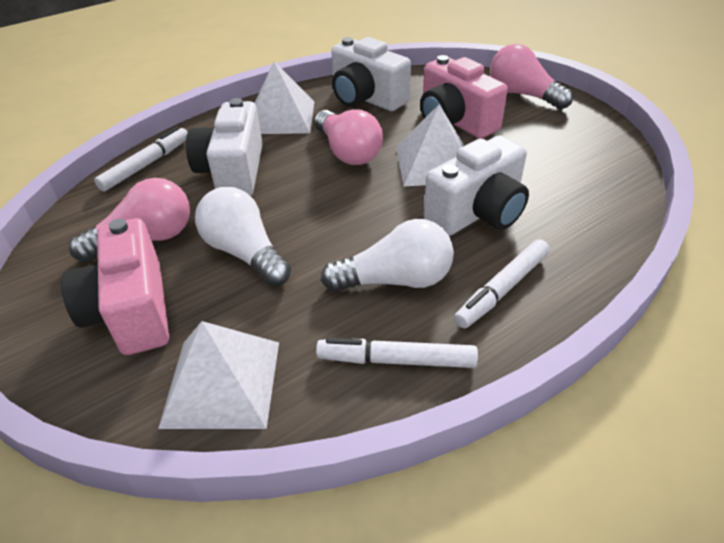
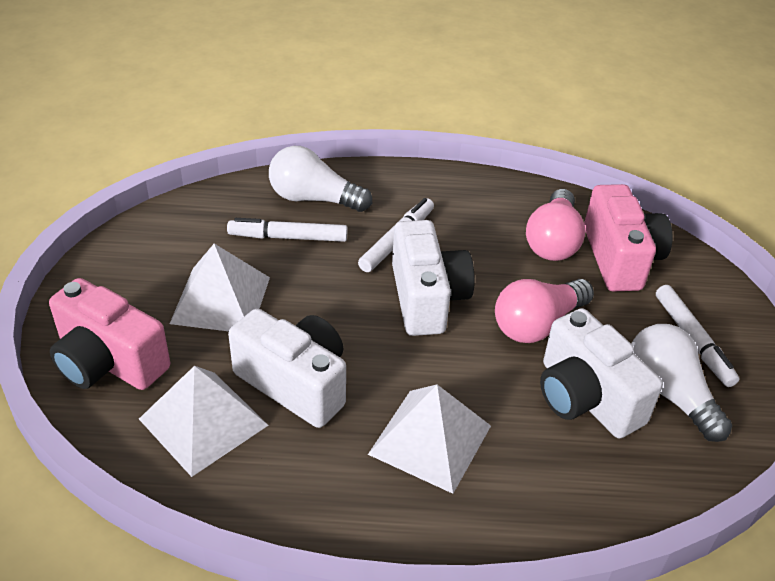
pink light bulb: [69,178,190,263] [314,109,383,165] [490,44,573,110] = 3 -> [495,279,594,343] [526,189,585,261] = 2

